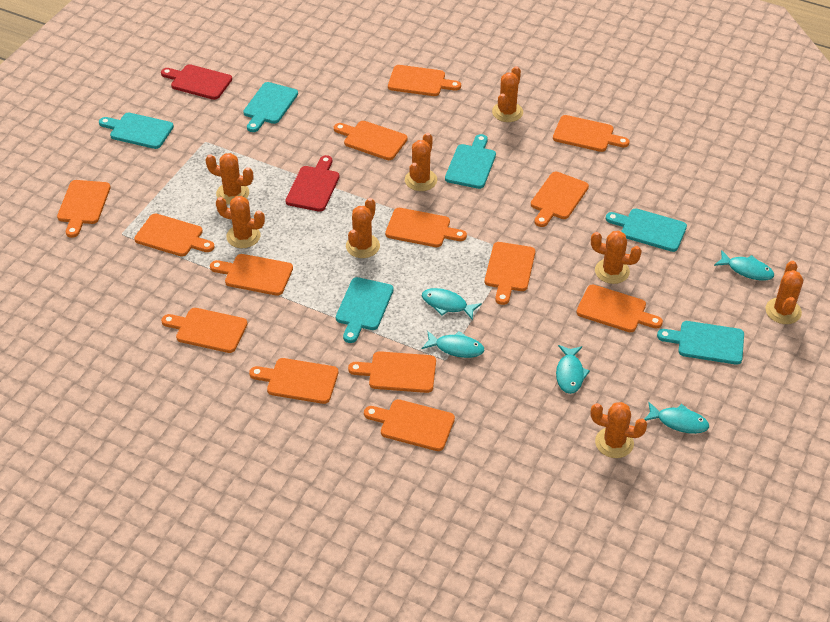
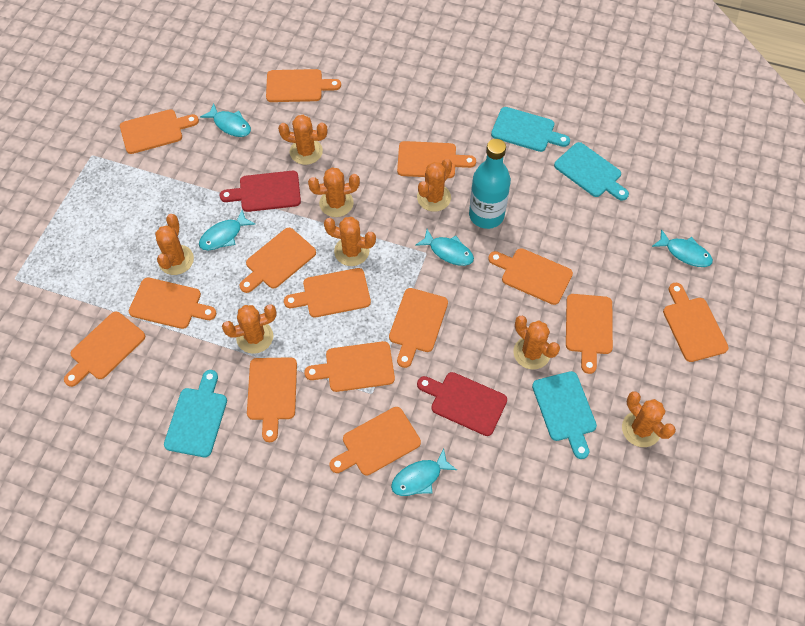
turquoise bottle: none = 0 -> [469,139,511,229] = 1
turquoise cutting board: [99,113,174,149] [243,82,298,132] [336,277,393,343] [445,134,496,189] [606,209,687,252] [657,321,744,365] = 6 -> [164,370,227,457] [491,107,570,152] [532,371,597,459] [554,142,629,201] = 4

